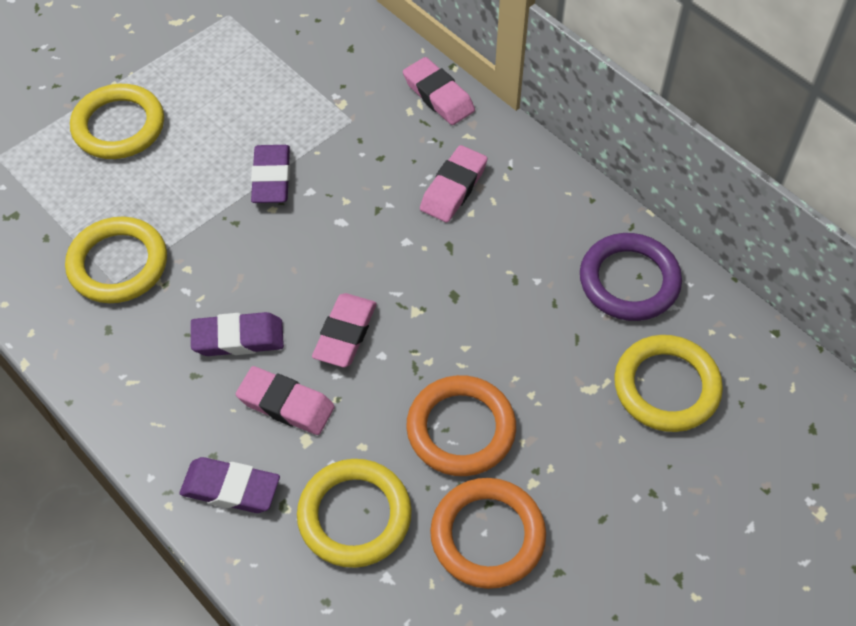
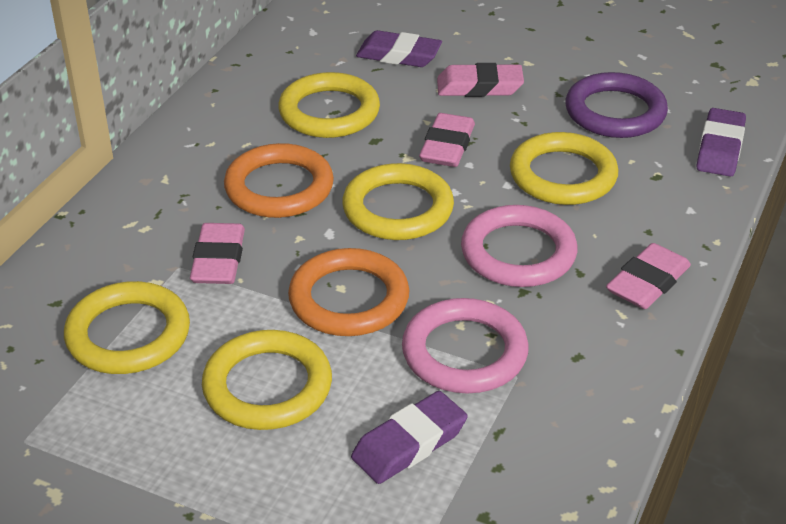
pink ring: none = 0 -> [402,298,529,393] [461,205,577,287] = 2
yellow ring: [65,217,167,303] [70,84,164,159] [297,459,412,568] [614,335,723,432] = 4 -> [64,281,190,374] [202,330,332,430] [278,72,380,138] [342,163,454,240] [510,132,618,205] = 5

